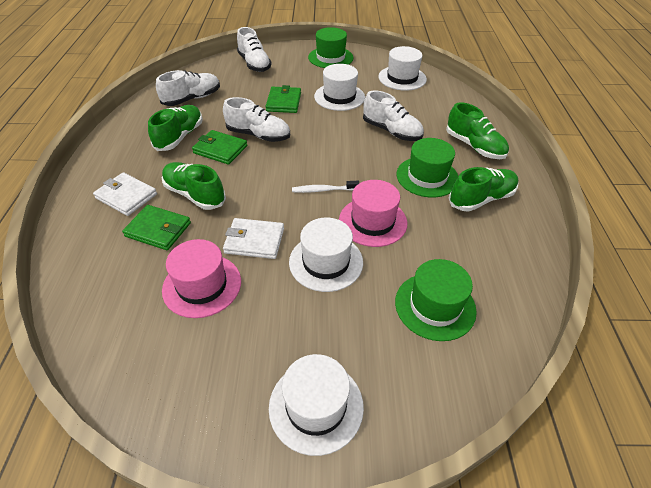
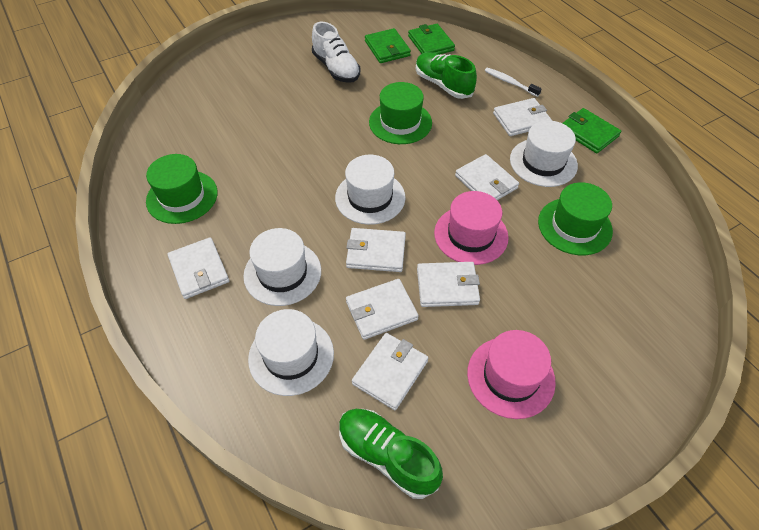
green shoe: [148,105,203,151] [162,162,226,210] [446,102,509,159] [449,167,519,212] = 4 -> [339,409,443,499] [416,52,477,99] = 2
white shoe: [156,70,220,106] [223,97,290,142] [237,27,272,72] [363,90,424,141] = 4 -> [312,22,360,83] = 1
white wallet: [93,172,157,216] [223,218,284,259] = 2 -> [168,237,229,299] [346,228,406,272] [346,279,419,340] [352,333,428,410] [417,262,480,307] [455,154,519,200] [493,98,552,136] = 7

